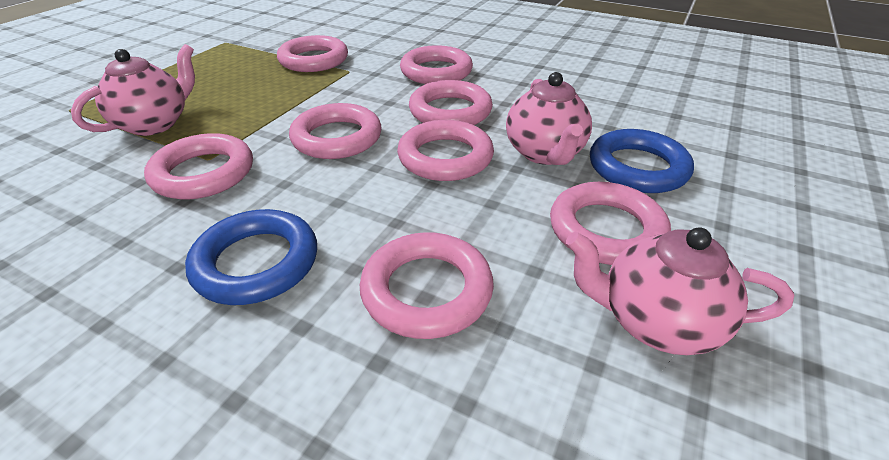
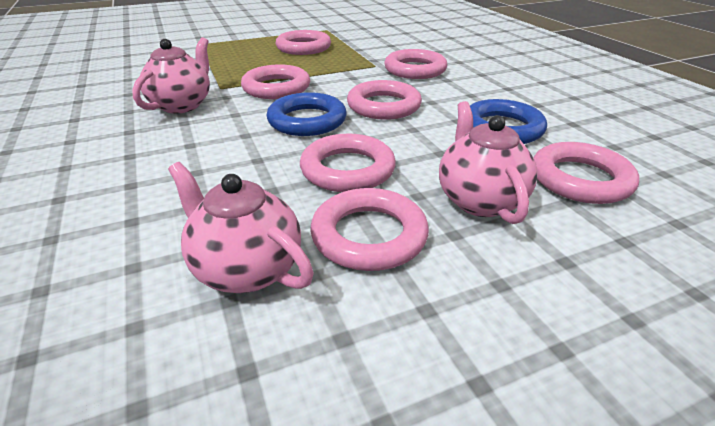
pink ring: [144,133,253,199] [277,35,348,72] [289,103,382,159] [360,232,494,339] [397,120,494,181] [400,45,473,84] [409,80,493,125] [550,182,671,265] = 8 -> [241,64,310,99] [276,30,331,55] [300,134,396,192] [310,188,429,271] [347,80,422,120] [384,49,447,79] [533,142,639,204] = 7

